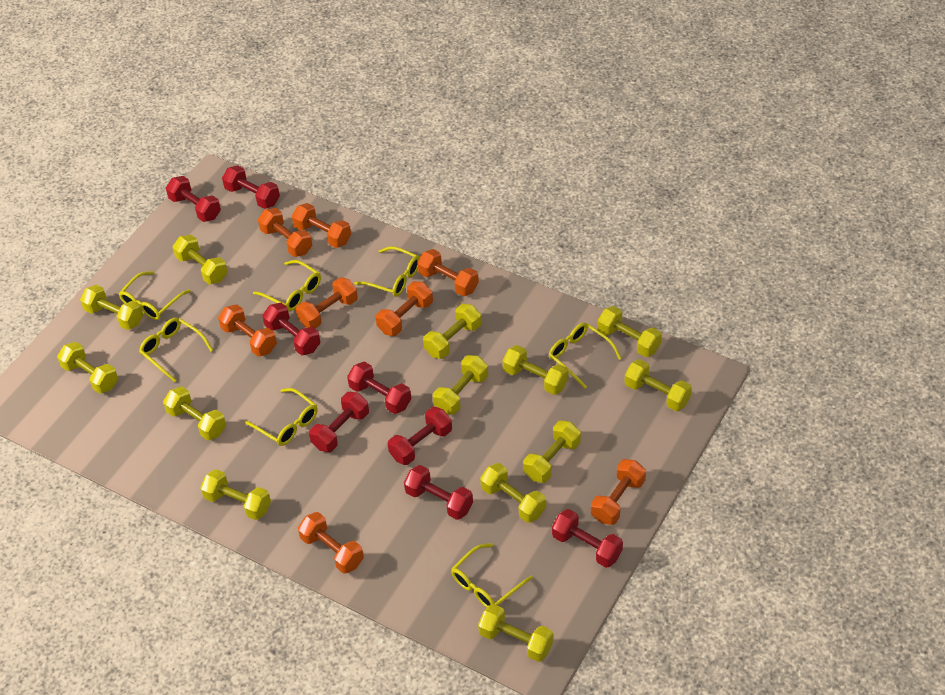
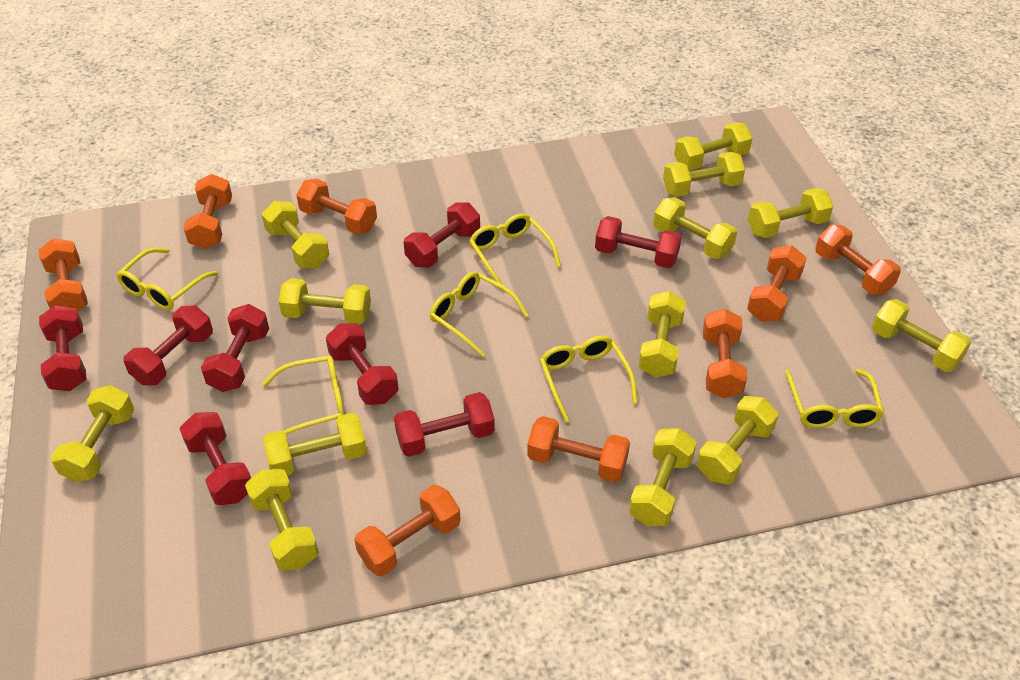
yellow glasses: [119,271,191,320] [139,317,213,382] [245,388,318,446] [253,260,321,311] [354,246,420,297] [451,543,533,608] [549,323,622,389] = 7 -> [116,248,218,310] [262,356,345,435] [430,272,529,357] [469,213,561,290] [540,336,638,422] [785,369,884,428] = 6

